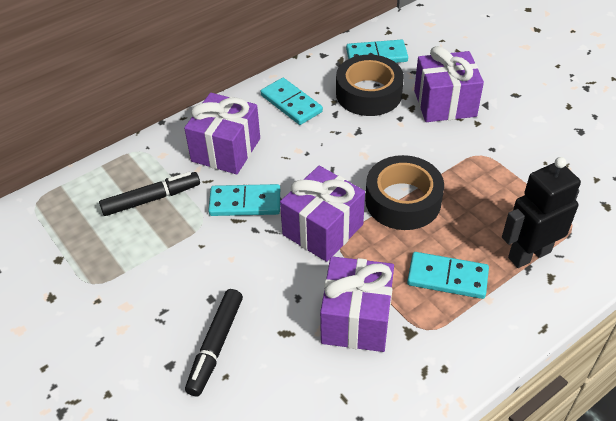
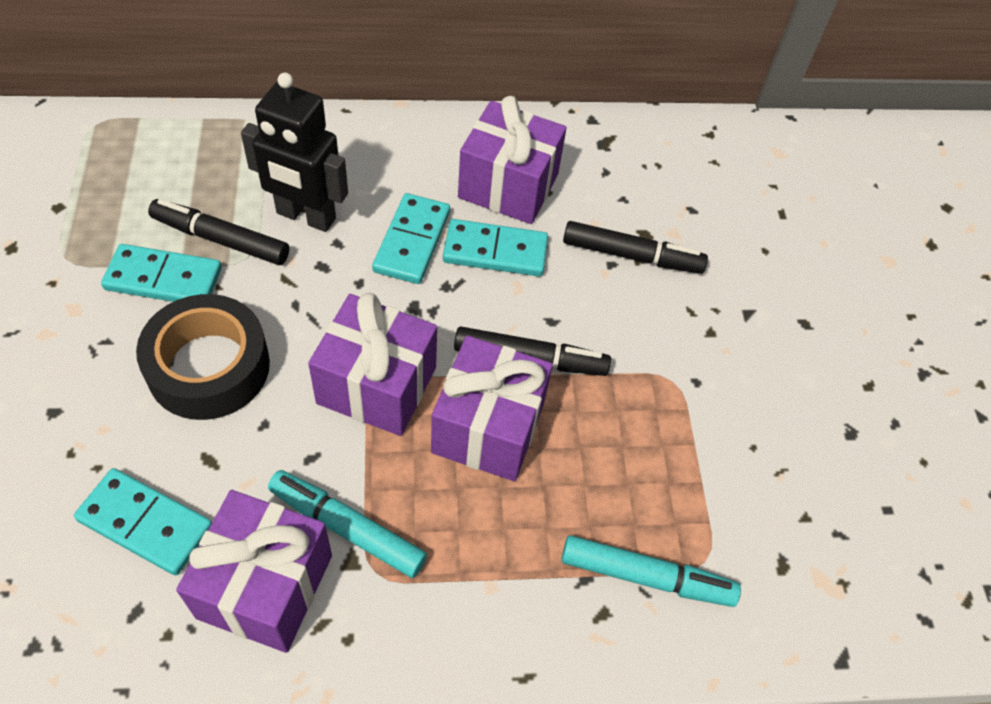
black marker: [99,172,200,216] [185,289,243,397] = 2 -> [148,199,289,265] [454,327,611,376] [563,221,708,274] = 3
black tape: [336,55,404,116] [365,155,444,230] = 2 -> [136,294,270,420] = 1
turquoise marker: none = 0 -> [268,470,427,578] [561,535,741,607] = 2

